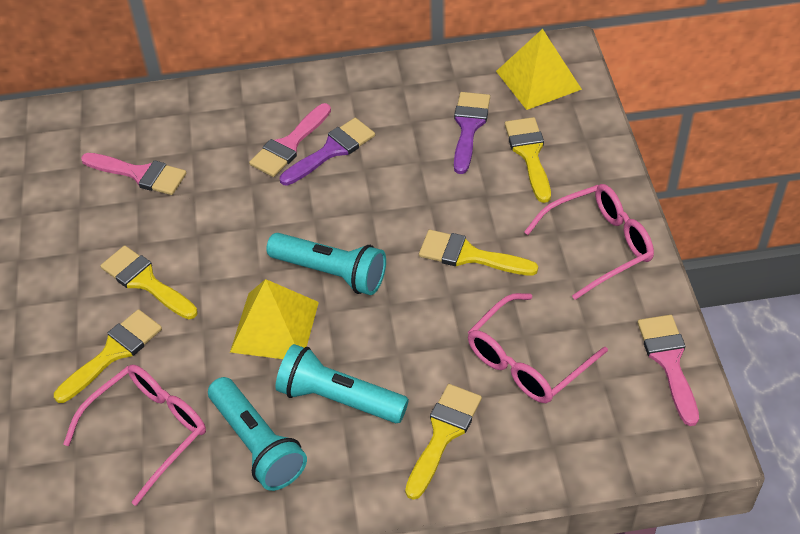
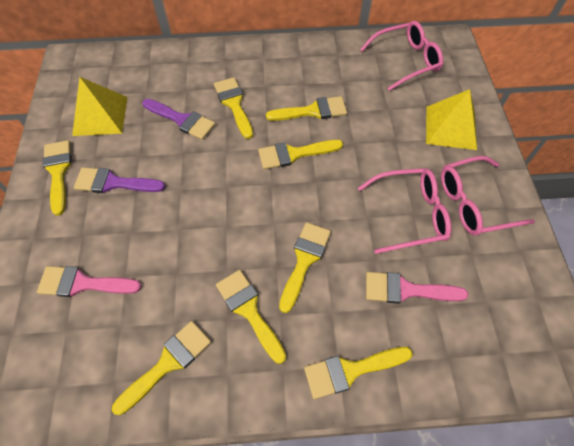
pink brush: [81,153,186,195] [249,103,331,177] [637,315,699,426] = 3 -> [37,266,142,297] [366,272,468,304] = 2
turquoise flashlight: [208,377,307,491] [266,233,386,295] [276,344,409,423] = 3 -> none = 0
yellow brush: [54,309,162,403] [100,246,198,320] [405,384,482,500] [419,230,538,276] [505,117,551,203] = 5 -> [43,140,72,216] [112,321,211,415] [214,77,253,139] [216,270,286,364] [258,140,343,170] [266,96,347,121] [279,222,331,313] [304,347,413,399] = 8

